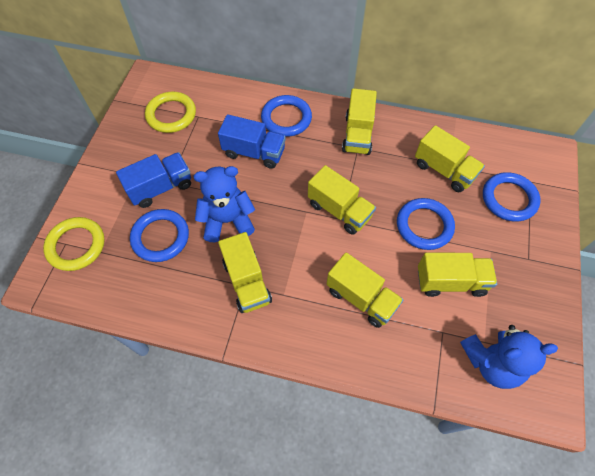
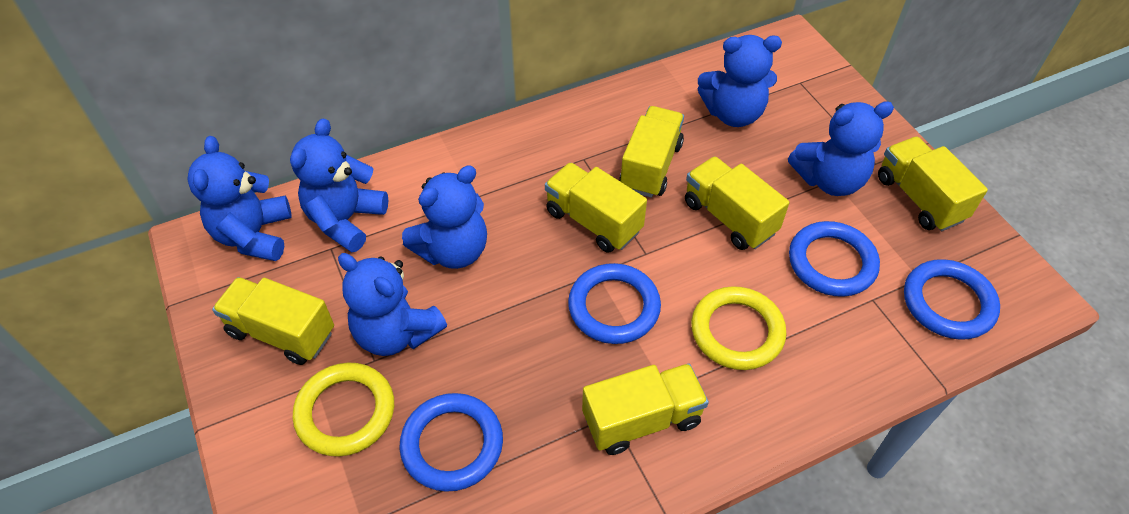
blue teddy bear: [194,166,255,242] [460,325,558,389] = 2 -> [187,136,292,261] [290,118,388,252] [338,253,447,356] [402,166,487,269] [697,35,782,127] [788,101,894,196] = 6
blue truck: [116,152,191,208] [218,114,286,169] = 2 -> none = 0

